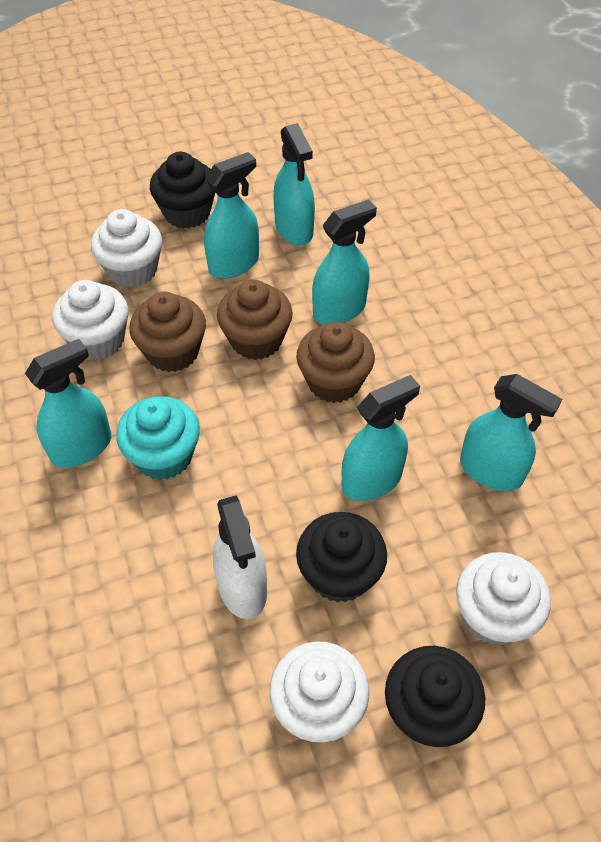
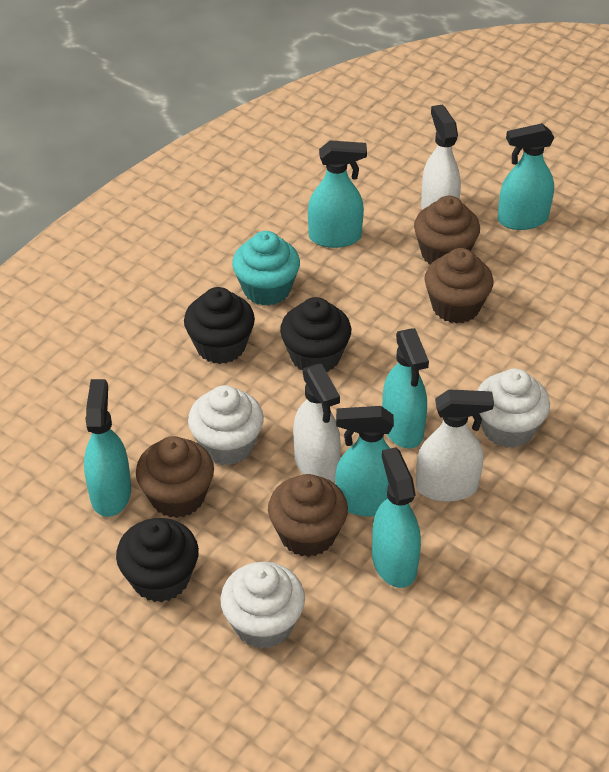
brown cupcake: [129,291,206,372] [217,280,293,360] [296,322,375,403] = 3 -> [136,436,214,518] [268,474,348,557] [414,196,480,265] [425,248,493,324] = 4
white cupcake: [52,280,128,360] [91,209,162,288] [269,641,369,742] [456,552,551,646] = 4 -> [188,385,264,465] [220,562,305,649] [477,368,550,448] = 3
white spray bottle: [213,495,267,619] = 1 -> [293,364,341,482] [416,389,494,502] [421,104,461,210] = 3

